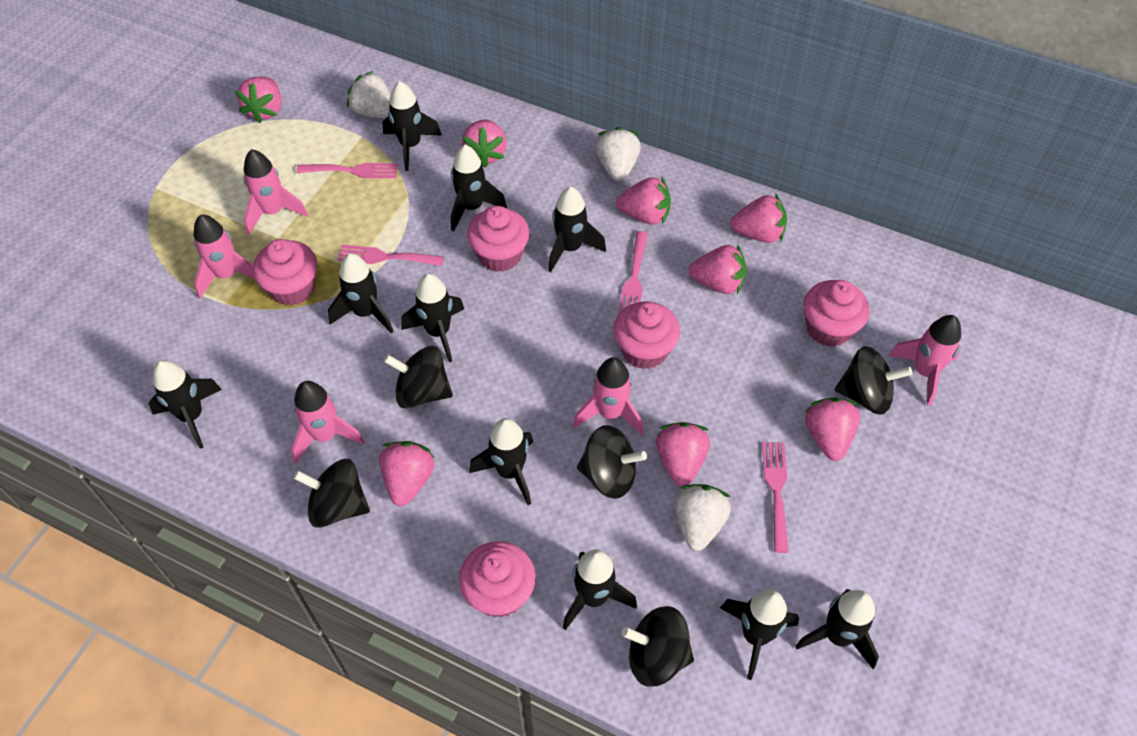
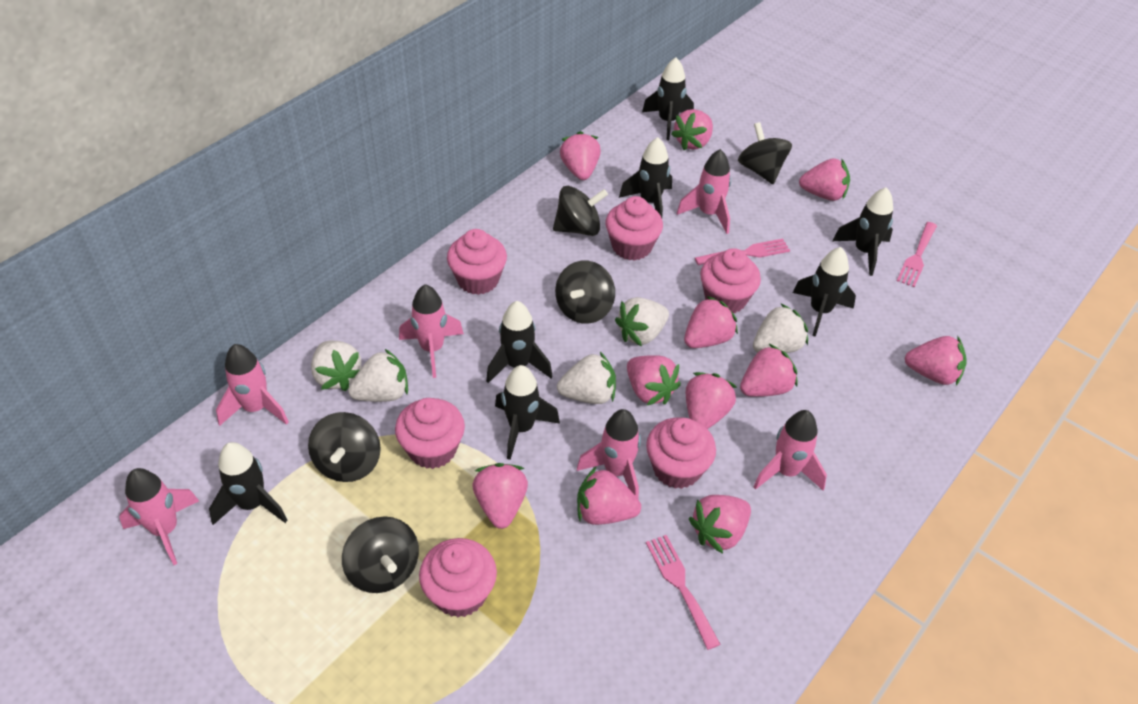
black rocket: [149,360,222,449] [328,253,394,334] [382,81,442,171] [401,274,464,362] [451,145,507,231] [469,418,533,505] [548,186,606,272] [563,549,637,630] [720,590,799,680] [796,589,879,669] = 10 -> [209,442,288,525] [486,301,552,383] [495,365,560,460] [619,137,672,218] [642,57,694,140] [793,247,856,337] [833,187,893,276] = 7
pink cupcake: [253,239,317,306] [459,541,536,618] [467,206,529,272] [614,302,680,369] [803,280,870,347] = 5 -> [395,398,465,469] [419,538,497,618] [447,229,507,295] [606,196,663,261] [646,418,716,489] [700,248,761,313] = 6
pink fork: [296,163,398,178] [337,245,444,266] [618,231,648,315] [762,442,789,553] = 4 -> [646,535,721,650] [695,239,790,265] [897,222,937,287] = 3
pink rocket: [194,214,254,299] [244,149,308,235] [291,381,364,463] [573,357,644,436] [888,315,961,406] = 5 -> [119,468,199,565] [216,344,289,426] [399,284,464,378] [577,409,641,500] [677,149,731,234] [753,410,827,491] = 6
pink strawberry: [235,76,281,123] [379,441,435,506] [462,119,507,168] [616,177,671,224] [656,422,710,486] [689,244,747,294] [730,194,787,243] [805,398,860,461] = 8 -> [473,463,528,529] [560,131,601,180] [577,467,641,525] [627,355,681,405] [671,109,713,150] [684,296,738,348] [686,372,737,429] [689,495,751,554] [740,344,797,397] [799,158,850,201] [905,336,967,385] = 11
white strawberry: [347,71,391,118] [596,127,641,181] [674,484,731,551] = 3 -> [311,341,362,391] [348,349,408,402] [557,352,616,404] [615,297,669,346] [753,303,808,353] = 5

